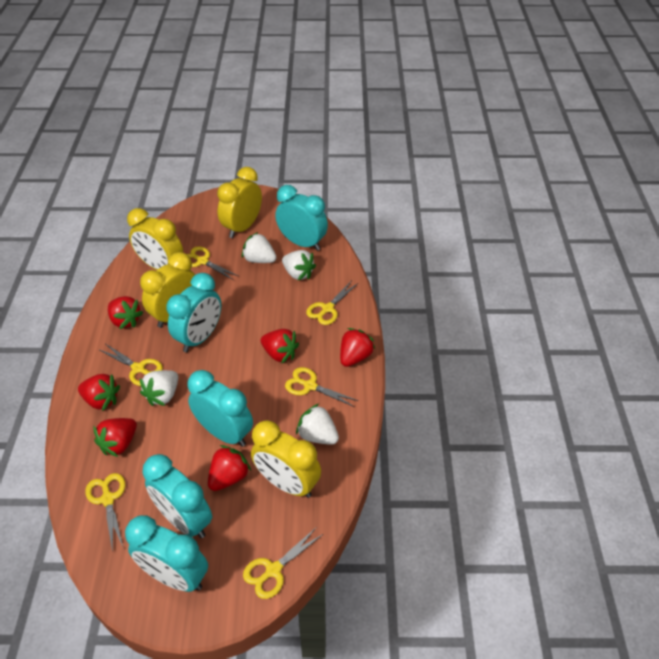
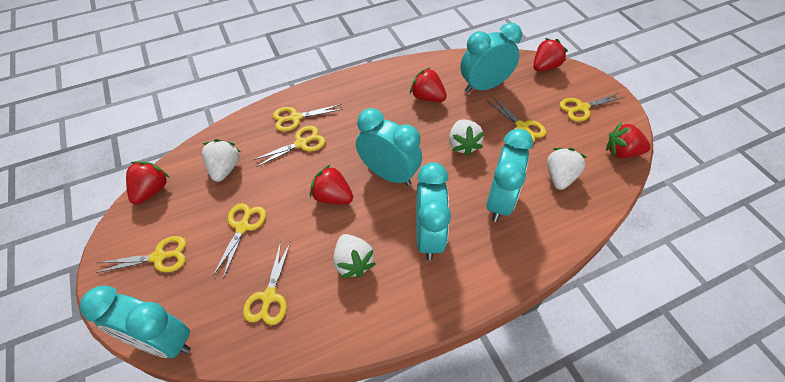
red strawberry: [78,374,120,411] [94,418,137,457] [108,296,143,329] [208,445,251,491] [260,329,299,364] [340,328,375,367] = 6 -> [126,161,170,205] [310,164,353,204] [410,68,447,102] [533,38,568,71] [606,122,651,158] = 5
yellow clock: [127,208,183,270] [140,252,195,328] [217,167,262,238] [251,420,321,498] = 4 -> none = 0
yellow scissors: [85,473,125,552] [100,344,163,386] [187,246,238,280] [243,527,323,599] [285,367,359,407] [306,282,358,325] = 6 -> [96,236,186,273] [213,203,266,279] [243,242,290,325] [253,126,326,167] [273,104,343,132] [487,97,546,143] [560,93,624,122] = 7

